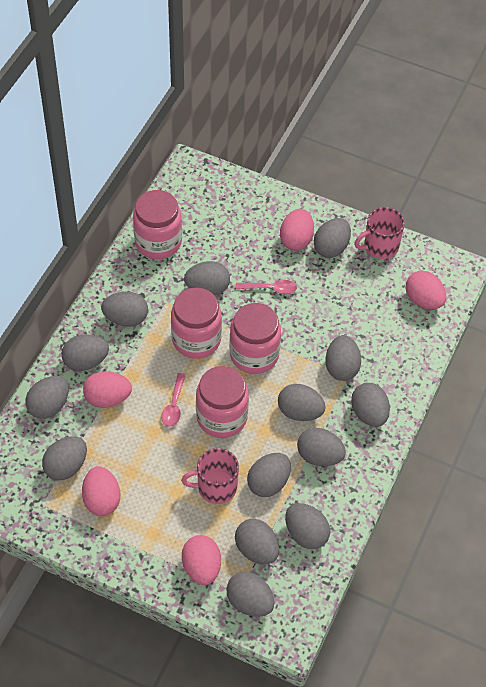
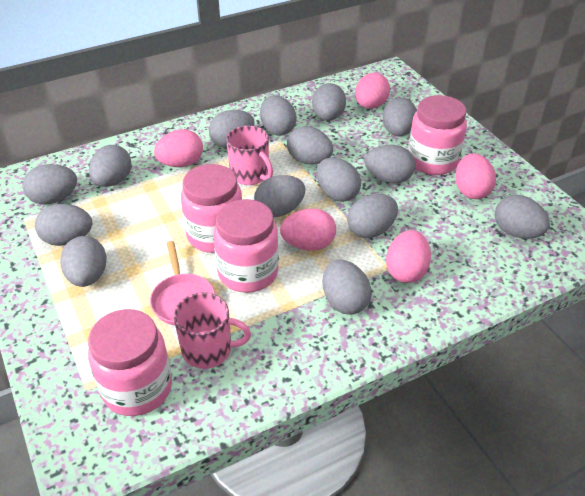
grey egg: [26,376,69,419] [42,436,87,480] [61,334,109,371] [101,291,148,327] [184,261,230,295] [226,572,274,617] [235,519,279,564] [247,453,291,497] [278,384,326,421] [285,503,330,549] [297,428,346,466] [314,218,351,258] [326,335,361,381] [351,383,390,427] = 14 -> [23,164,77,205] [35,204,92,246] [60,236,107,287] [89,145,132,187] [209,110,254,148] [254,175,305,217] [260,95,297,136] [287,126,333,164] [312,83,346,121] [316,158,361,202] [322,259,371,315] [347,194,398,238] [364,145,416,183] [382,98,417,136] [495,195,550,239] = 15
pink pan: none = 0 -> [150,241,215,326] = 1
pink spoon: [161,373,186,427] [236,280,297,294] = 2 -> none = 0

